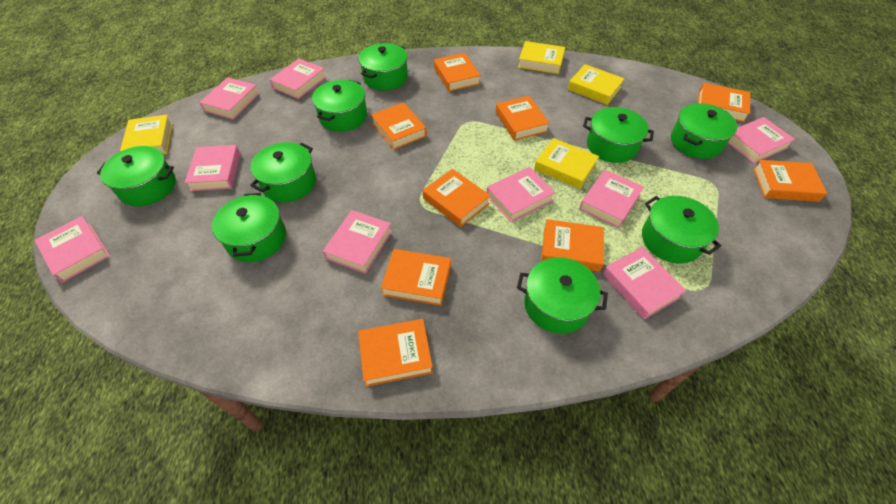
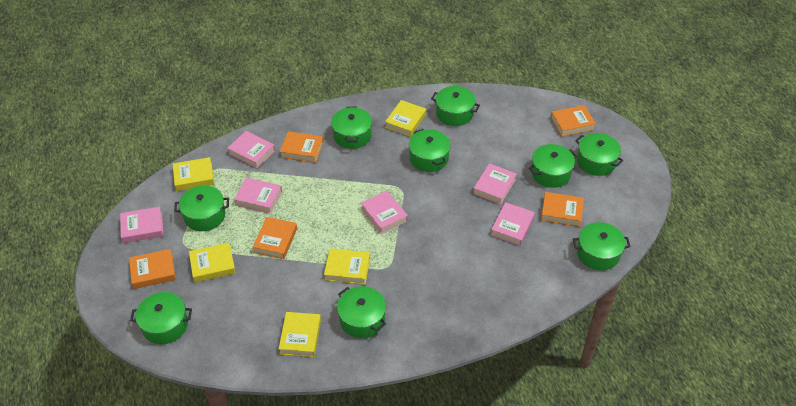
orange book: [358,319,433,387] [371,102,427,150] [381,249,451,306] [423,169,491,227] [434,53,481,92] [495,96,550,141] [541,219,604,272] [698,83,750,122] [753,160,827,202] = 9 -> [129,249,176,289] [253,217,297,259] [280,131,324,163] [541,192,584,227] [551,105,596,137] = 5
pink book: [35,216,110,283] [185,145,240,191] [199,77,260,119] [270,59,326,99] [323,210,392,274] [487,167,555,222] [579,170,644,228] [603,247,686,320] [728,117,795,164] = 9 -> [120,207,164,243] [227,131,275,168] [234,177,282,214] [361,191,408,234] [473,163,517,205] [491,202,535,246] = 6
yellow book: [120,115,173,155] [518,41,565,74] [534,138,599,189] [568,64,625,105] = 4 -> [173,157,214,191] [189,243,236,282] [279,312,321,357] [324,248,370,285] [385,100,426,137] = 5

